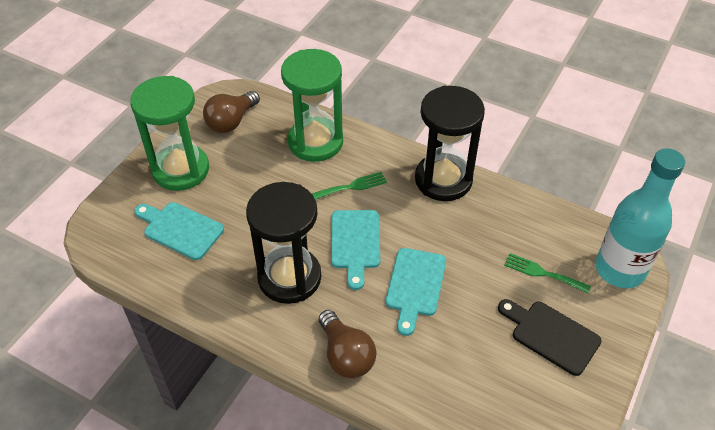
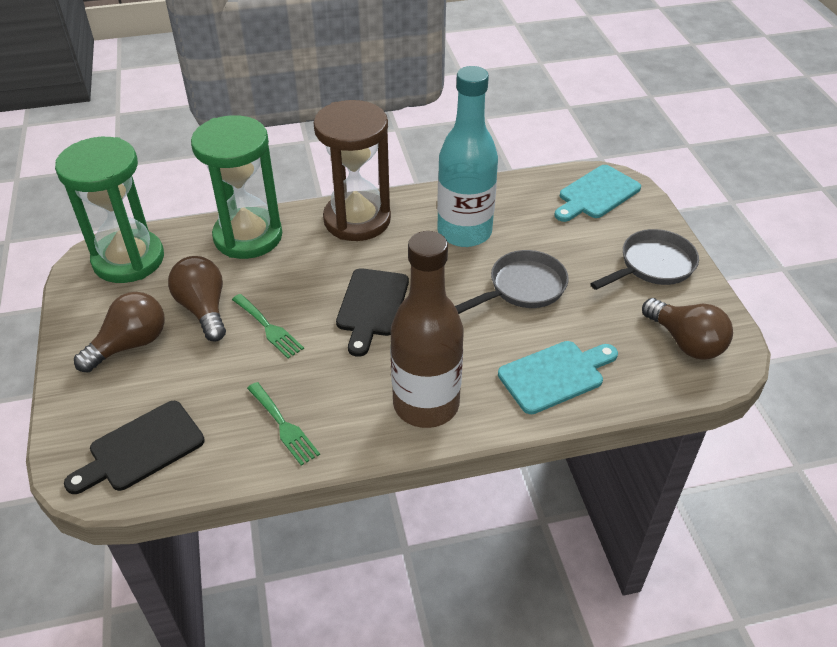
black cutting board: [498,299,602,376] = 1 -> [64,401,205,494] [336,268,409,357] = 2
black hourglass: [246,182,321,304] [415,86,485,201] = 2 -> none = 0
brown bottle: none = 0 -> [391,231,464,428] = 1
brown hourglass: none = 0 -> [313,100,391,241] = 1
brown light bulb: [203,91,260,133] [319,310,376,378] = 2 -> [74,292,165,373] [168,256,226,342] [642,298,733,360] = 3
grey pan: none = 0 -> [455,250,569,314] [590,229,699,290] = 2
turquoise cutting board: [134,202,224,260] [331,210,380,290] [386,248,446,336] = 3 -> [498,341,618,414] [554,165,641,222] = 2

